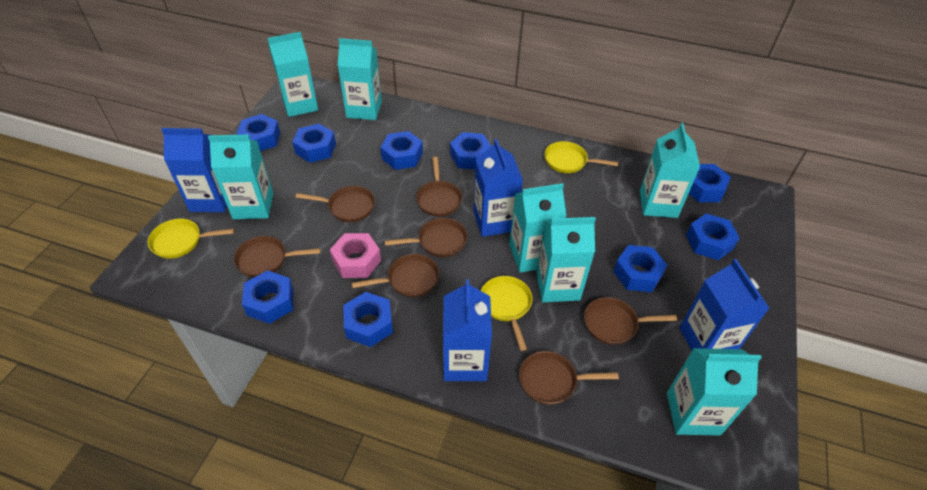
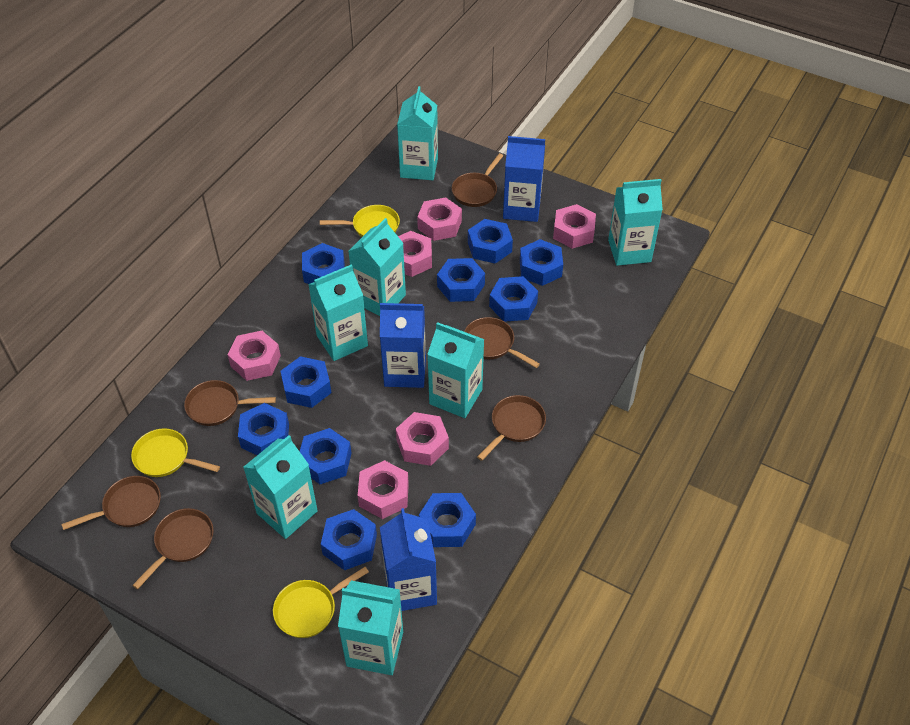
blue carton: [161,128,227,212] [443,279,492,381] [473,139,523,237] [680,259,769,350] = 4 -> [380,303,426,388] [380,508,437,611] [503,136,545,222] = 3
blue nut: [237,114,280,151] [242,270,294,324] [292,124,336,163] [343,292,393,347] [380,131,423,170] [450,132,491,170] [613,245,667,292] [686,213,740,260] [689,164,731,202] = 9 -> [238,403,289,455] [281,356,331,408] [300,428,352,484] [302,243,345,284] [321,509,377,570] [419,493,476,547] [437,258,485,302] [468,219,513,264] [489,276,538,322] [520,239,563,286] = 10
brown pan: [234,236,321,278] [295,186,375,222] [352,254,439,297] [385,218,467,257] [416,157,462,217] [519,351,619,405] [584,297,677,345] = 7 -> [61,476,161,530] [132,508,214,589] [184,380,276,426] [452,153,504,207] [464,317,540,368] [477,395,546,461] = 6
pink nut: [330,233,381,278] = 1 -> [228,331,281,381] [358,460,409,519] [396,412,449,466] [398,231,432,277] [417,197,462,241] [553,204,596,249] = 6

